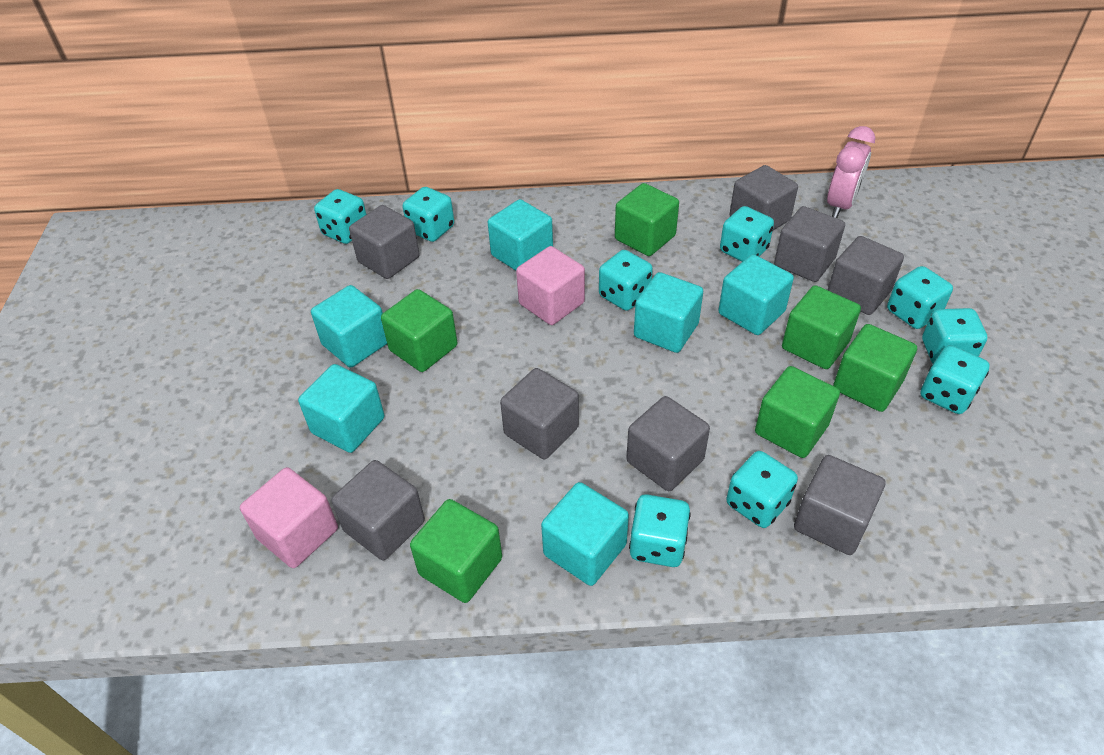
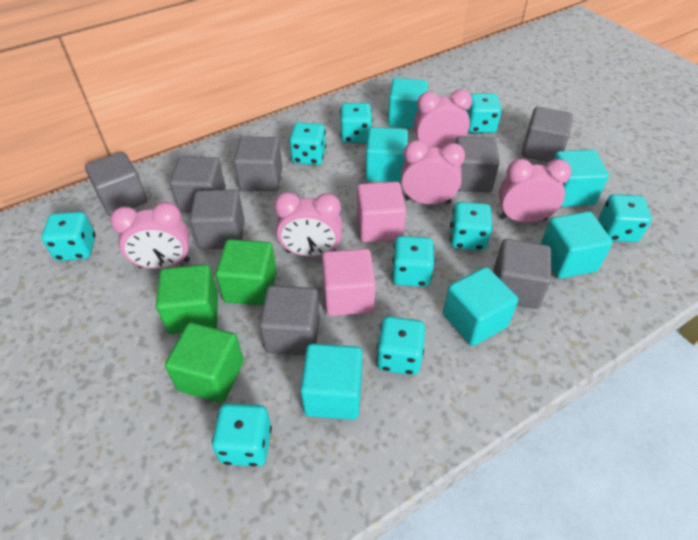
green cube: [381,289,458,372] [410,499,502,603] [615,183,679,256] [755,366,840,458] [782,285,861,369] [833,324,917,412] = 6 -> [156,264,218,334] [165,323,244,403] [215,239,277,306] = 3
pink clock: [827,126,875,218] = 1 -> [110,202,190,269] [274,192,342,257] [401,140,465,204] [413,89,472,149] [499,159,572,222] = 5

